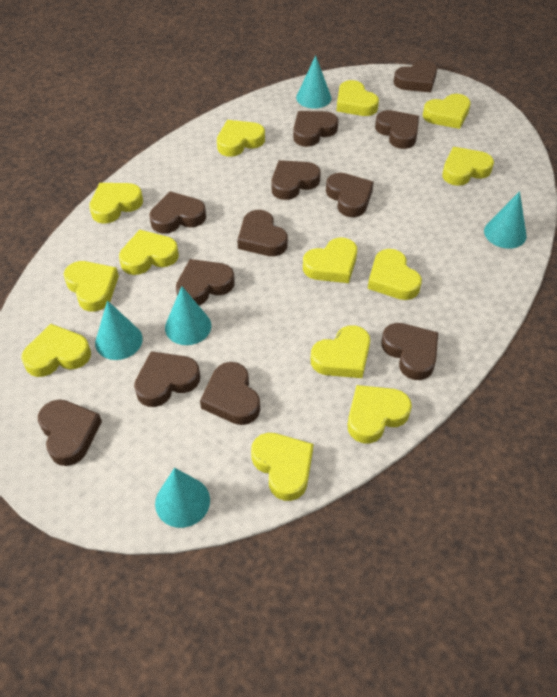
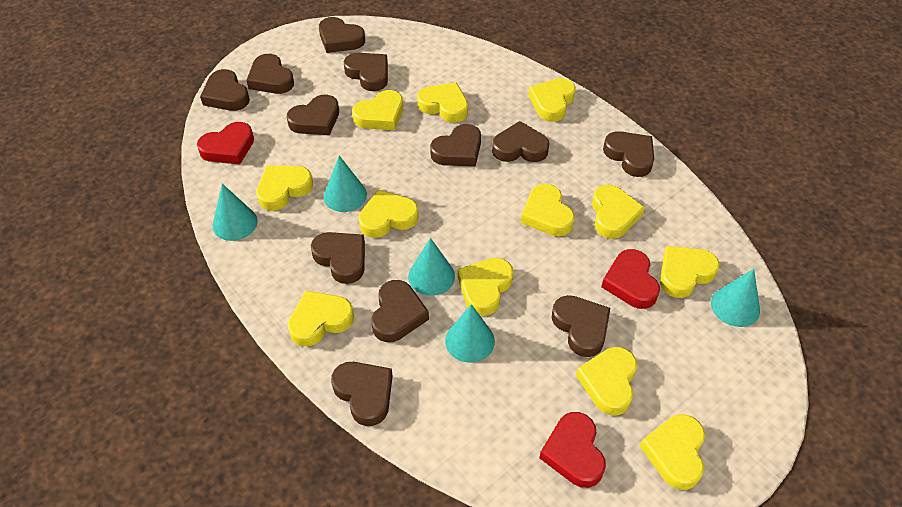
red heart: none = 0 -> [197,122,254,165] [539,412,606,488] [601,249,660,309] = 3
yellow heart: [21,324,91,377] [63,261,119,311] [89,183,143,224] [119,230,179,275] [217,120,265,157] [251,433,313,501] [303,238,357,283] [311,325,370,378] [337,80,379,116] [348,385,412,443] [368,249,422,300] [423,94,471,129] [442,147,494,186] = 13 -> [256,166,313,211] [288,291,354,347] [352,90,403,130] [359,190,419,238] [417,82,468,123] [458,258,514,316] [521,184,575,236] [528,78,576,122] [576,347,637,416] [592,185,645,239] [640,414,705,490] [660,246,720,298] = 12

